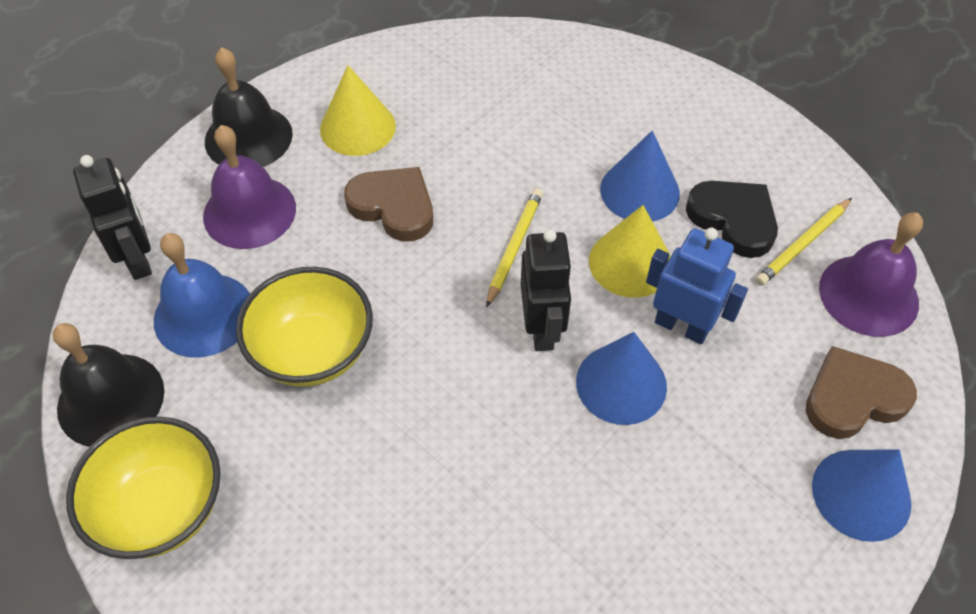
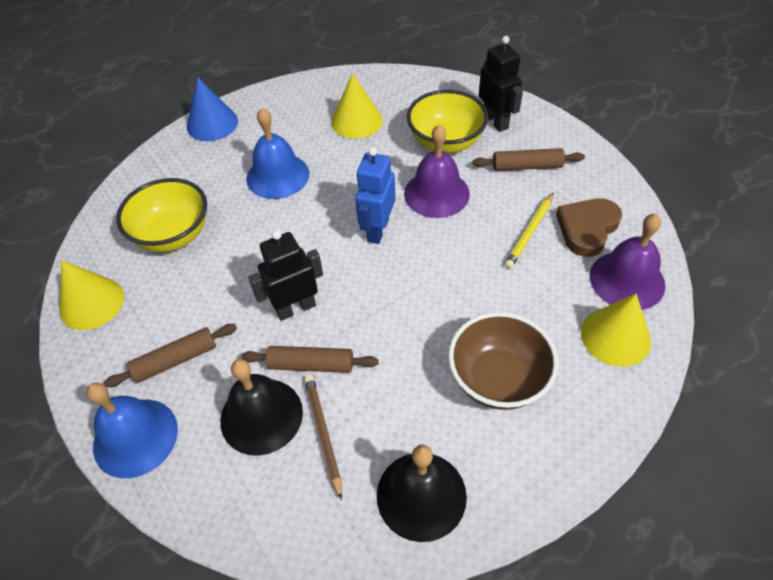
black heart: [686,181,778,258] = 1 -> none = 0
blue bell: [154,233,250,357] = 1 -> [86,382,178,478] [246,108,309,199] = 2
blue cone: [576,332,667,425] [600,131,680,222] [812,449,912,542] = 3 -> [187,77,238,141] = 1
brown bowl: none = 0 -> [448,312,559,410] = 1
brown heart: [344,167,433,242] [806,346,917,439] = 2 -> [556,198,622,257] = 1
brown pencil: none = 0 -> [304,375,342,500] = 1
brown rolling pin: none = 0 -> [104,324,237,387] [241,346,379,373] [473,148,585,171] = 3
yellow cone: [320,65,396,156] [589,205,671,298] = 2 -> [59,260,124,330] [331,73,383,139] [581,294,651,367] = 3
yellow pencil: [486,188,543,308] [756,198,852,286] = 2 -> [505,192,554,269] = 1

